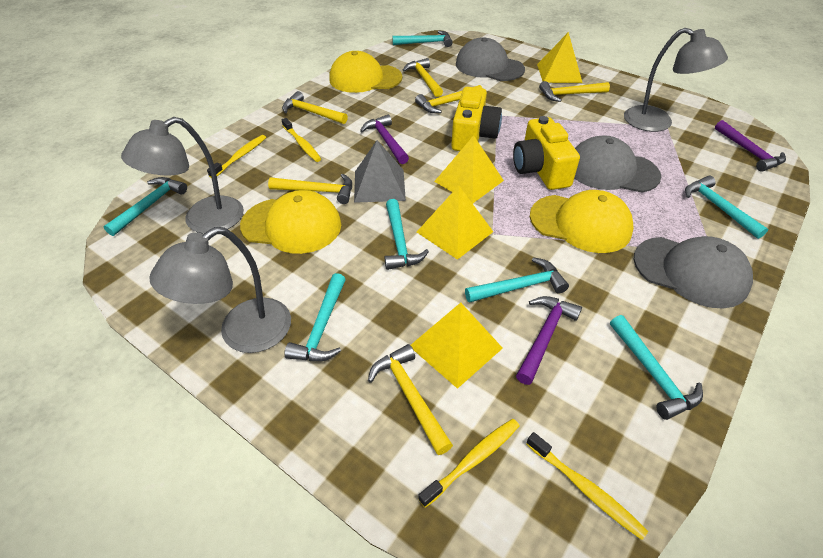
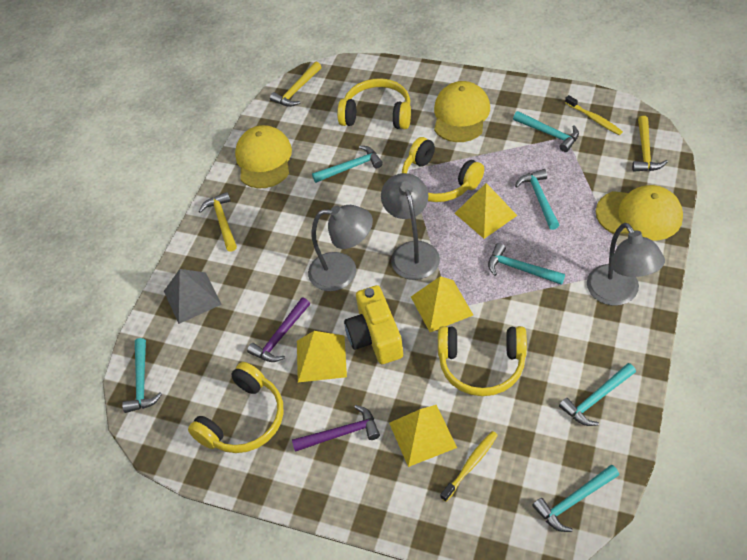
grey cap: [456,37,525,81] [574,135,661,193] [634,236,753,308] = 3 -> none = 0
purple hammer: [360,115,409,164] [516,296,582,385] [715,120,786,172] = 3 -> [247,298,310,362] [292,405,380,452] = 2
yellow camera: [451,87,502,151] [513,116,580,190] = 2 -> [344,285,403,364] = 1
yellow hammer: [268,174,352,204] [282,91,348,124] [368,344,453,455] [403,58,443,97] [415,85,482,113] [539,81,610,102] = 6 -> [199,192,237,252] [270,62,321,107] [632,116,668,172] = 3
yellow headphones: none = 0 -> [188,362,284,453] [337,78,411,129] [402,137,484,202] [438,326,527,396] = 4
yellow toothbrush: [207,135,266,178] [282,118,321,162] [418,419,519,508] [526,432,648,540] = 4 -> [440,431,498,502] [565,95,623,135] = 2

